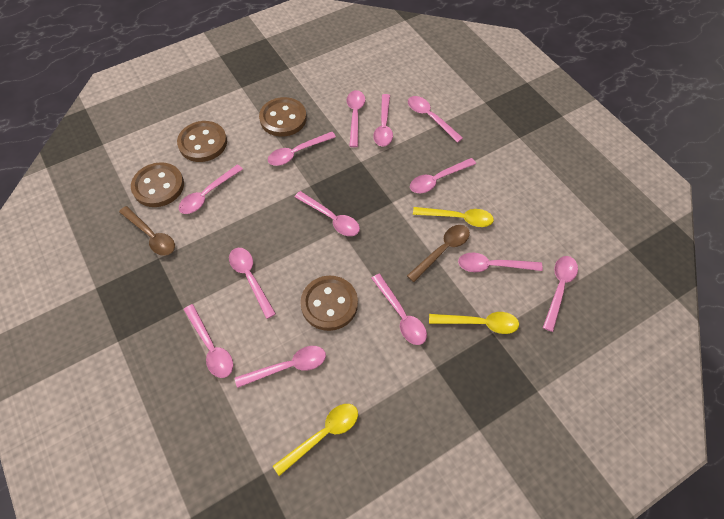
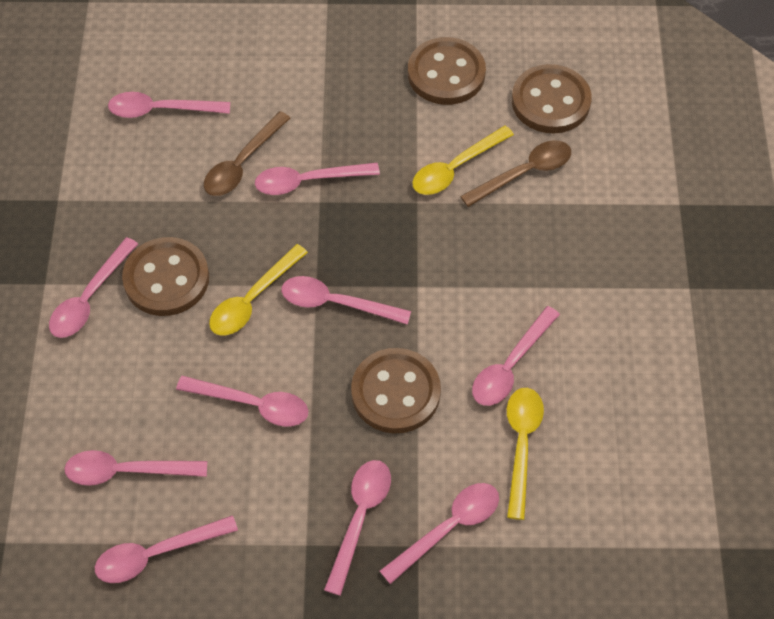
pink spoon: [179,164,243,214] [184,304,233,378] [229,248,276,319] [235,346,326,388] [268,132,336,166] [295,191,360,236] [347,90,365,147] [371,274,427,345] [373,94,393,147] [408,96,463,143] [410,158,476,193] [458,252,543,272] [543,256,578,332] = 13 -> [49,237,138,338] [64,450,207,486] [95,515,238,583] [108,92,230,118] [176,376,308,427] [255,163,380,195] [281,276,411,325] [324,460,391,596] [380,483,499,584] [472,306,560,406] = 10

